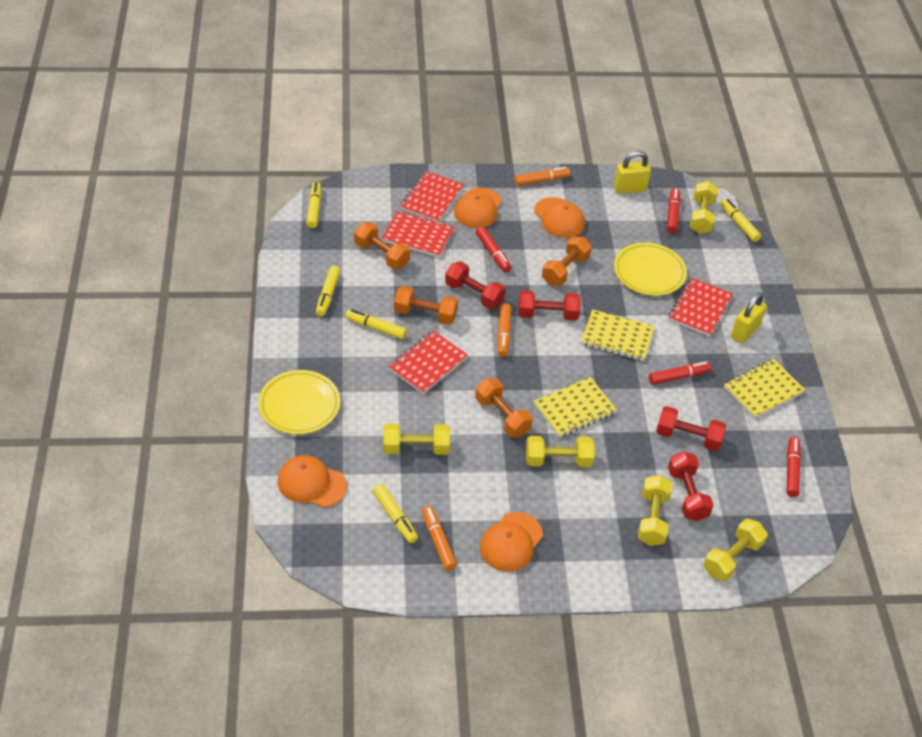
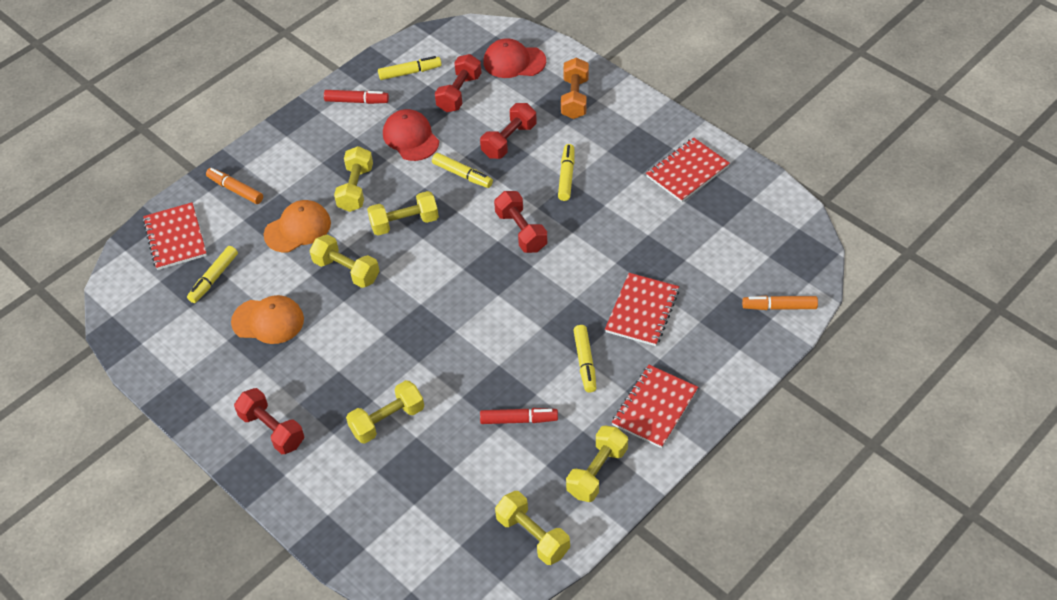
orange cap: [278,455,347,507] [454,188,502,228] [480,512,543,572] [534,197,585,238] = 4 -> [231,295,304,344] [264,200,331,252] = 2
orange dumbbell: [354,222,410,269] [394,286,458,324] [475,378,532,438] [542,237,592,286] = 4 -> [561,58,589,119] = 1
orange marker: [422,506,457,571] [497,303,511,357] [514,167,570,186] = 3 -> [206,168,263,204] [742,295,818,310] = 2
red cap: none = 0 -> [383,109,439,161] [483,38,546,78] = 2
red marker: [476,226,511,272] [649,361,712,385] [667,188,680,233] [787,437,801,497] = 4 -> [324,90,389,104] [480,408,558,424] = 2
yellow dumbbell: [383,423,450,455] [526,436,595,467] [638,475,672,546] [690,181,718,234] [704,518,768,581] = 5 -> [309,234,379,288] [334,146,373,212] [346,380,424,443] [367,191,439,235] [495,491,570,565] [566,426,628,502] = 6
yellow notebook: [534,377,617,437] [581,309,654,361] [724,359,805,418] = 3 -> none = 0
yellow padlock: [614,151,651,194] [731,293,767,344] = 2 -> none = 0
yellow plate: [258,370,340,434] [614,243,687,296] = 2 -> none = 0

